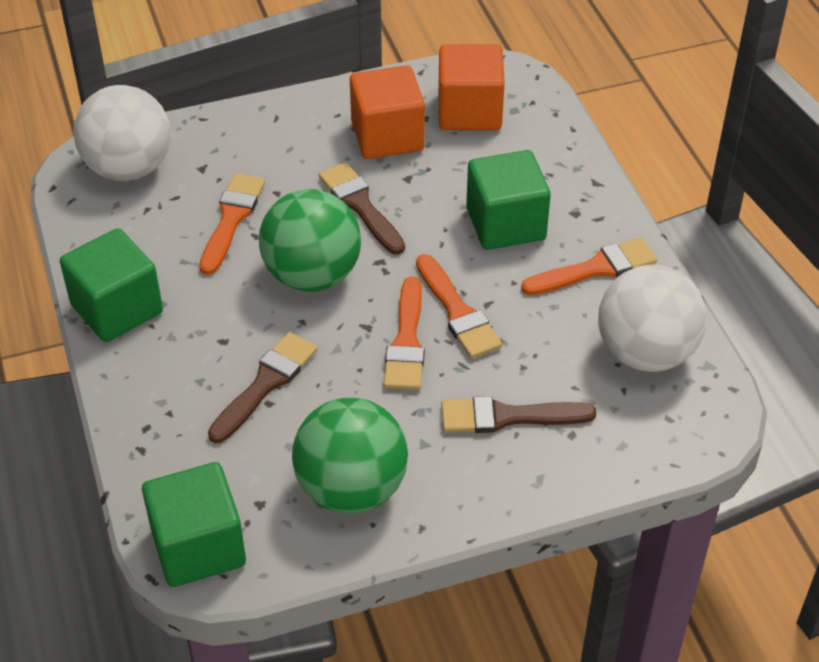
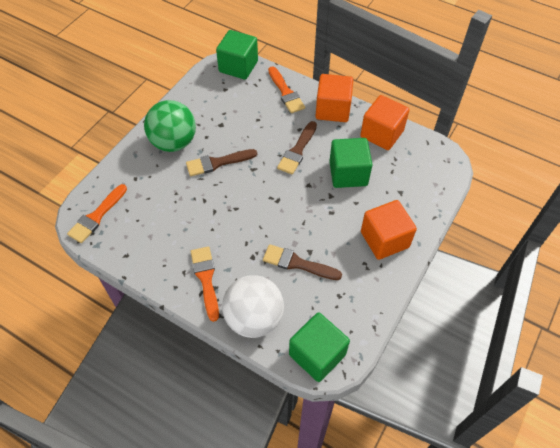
green ball: [259,189,361,292] [292,397,408,514] = 2 -> [144,100,196,152] = 1
orange brush: [199,173,265,275] [384,277,425,390] [416,254,502,359] [521,238,657,295] = 4 -> [67,184,127,243] [191,247,219,322] [268,66,305,113] = 3
orange cube: [350,65,425,159] [438,44,505,130] = 2 -> [316,74,353,122] [360,95,410,150] [361,200,417,260] = 3
white ball: [74,85,171,181] [598,265,707,372] = 2 -> [222,275,284,338] = 1

